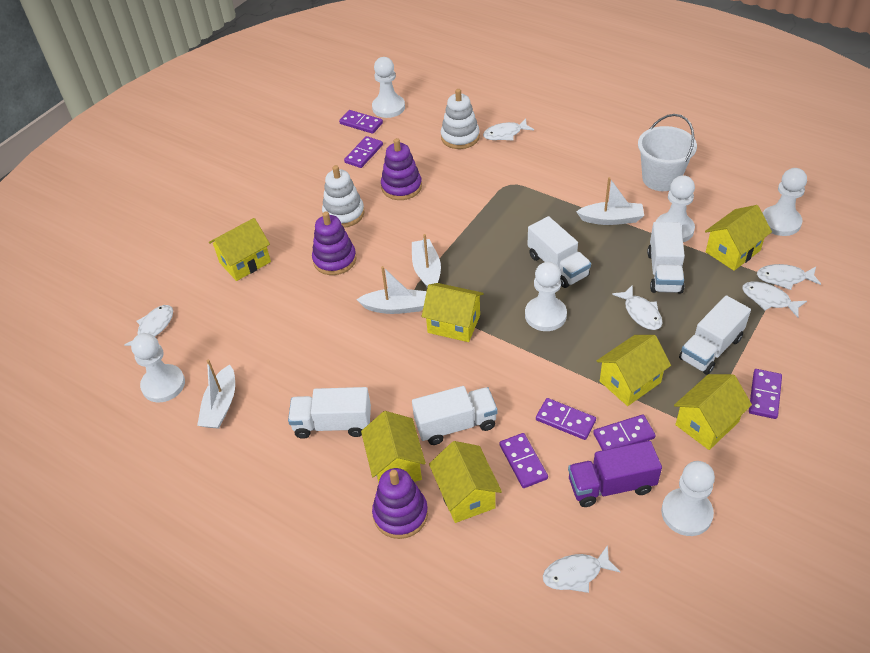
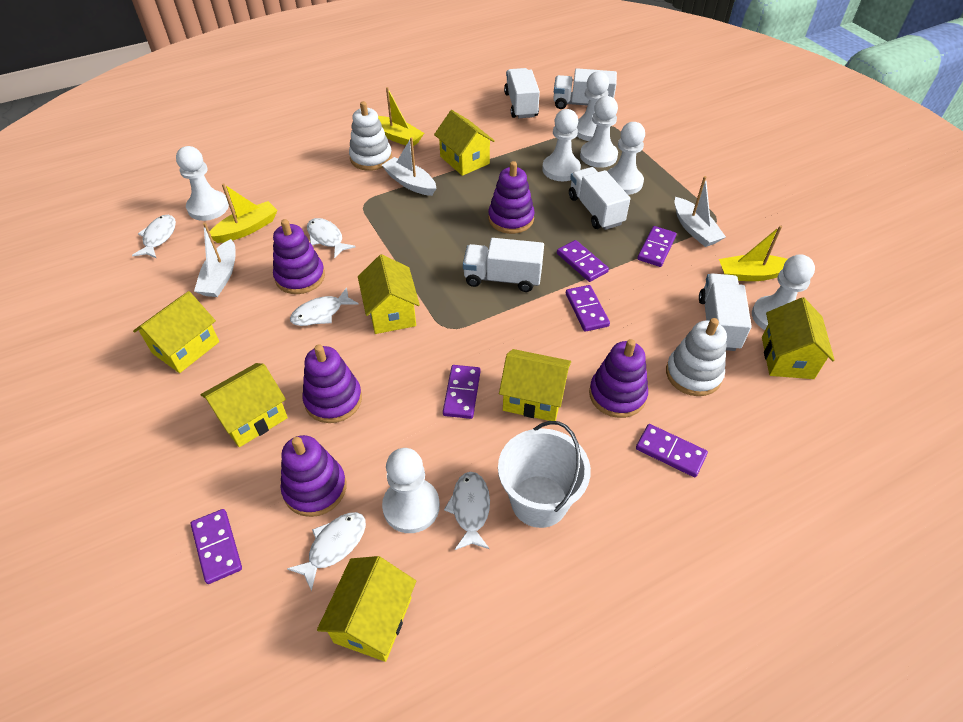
purple stacking toy: [312,211,357,275] [372,468,428,539] [381,138,422,200] = 3 -> [273,219,325,294] [281,435,346,517] [303,344,362,423] [488,161,535,234] [589,339,648,418] = 5
purple truck: [568,441,662,507] = 1 -> none = 0
white boat: [197,360,235,429] [356,266,427,314] [412,234,441,287] [576,177,644,225] = 4 -> [194,223,236,297] [382,137,436,196] [675,176,726,247] = 3
white fish: [124,305,173,346] [483,118,534,140] [543,545,620,593] [612,285,662,330] [742,281,807,317] [757,264,821,290] = 6 -> [132,215,176,259] [287,512,366,591] [290,287,359,326] [307,218,356,258] [444,472,490,550] = 5
white pawn: [131,333,185,402] [372,57,405,118] [525,262,567,331] [656,175,695,242] [661,461,715,536] [763,168,807,236] = 6 -> [176,146,229,221] [382,448,440,533] [542,109,581,181] [577,71,609,141] [580,96,618,168] [607,122,645,195] [752,254,815,330] = 7
yellow boat: none = 0 -> [210,183,278,243] [378,87,424,146] [719,225,788,281] = 3

